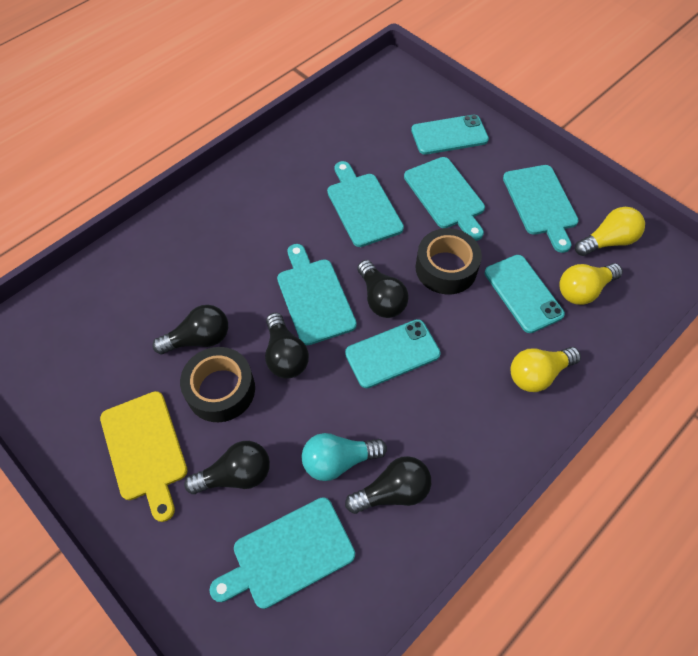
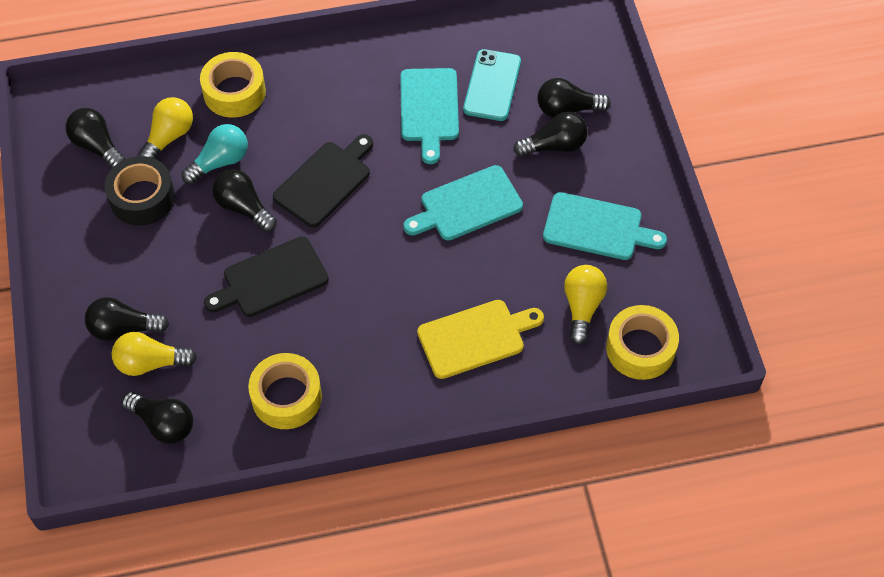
black cutting board: none = 0 -> [204,236,329,317] [273,134,373,228] = 2
black light bulb: [152,305,228,354] [184,441,270,494] [265,313,309,378] [345,456,431,514] [357,260,409,318] = 5 -> [65,108,125,168] [85,297,169,341] [122,392,193,444] [212,169,277,232] [513,112,588,157] [537,78,611,117] = 6
black tape: [180,347,255,422] [416,228,482,294] = 2 -> [105,156,175,225] = 1
turquoise cutting board: [209,497,355,609] [277,244,357,345] [327,161,404,247] [404,157,485,241] [503,165,579,253] = 5 -> [400,68,459,164] [403,165,523,241] [543,192,667,260] = 3
turquoise phone: [345,319,441,388] [411,114,489,155] [485,255,565,333] = 3 -> [463,49,521,121] = 1
yellow tape: none = 0 -> [200,52,266,118] [248,353,322,429] [606,305,679,380] = 3

